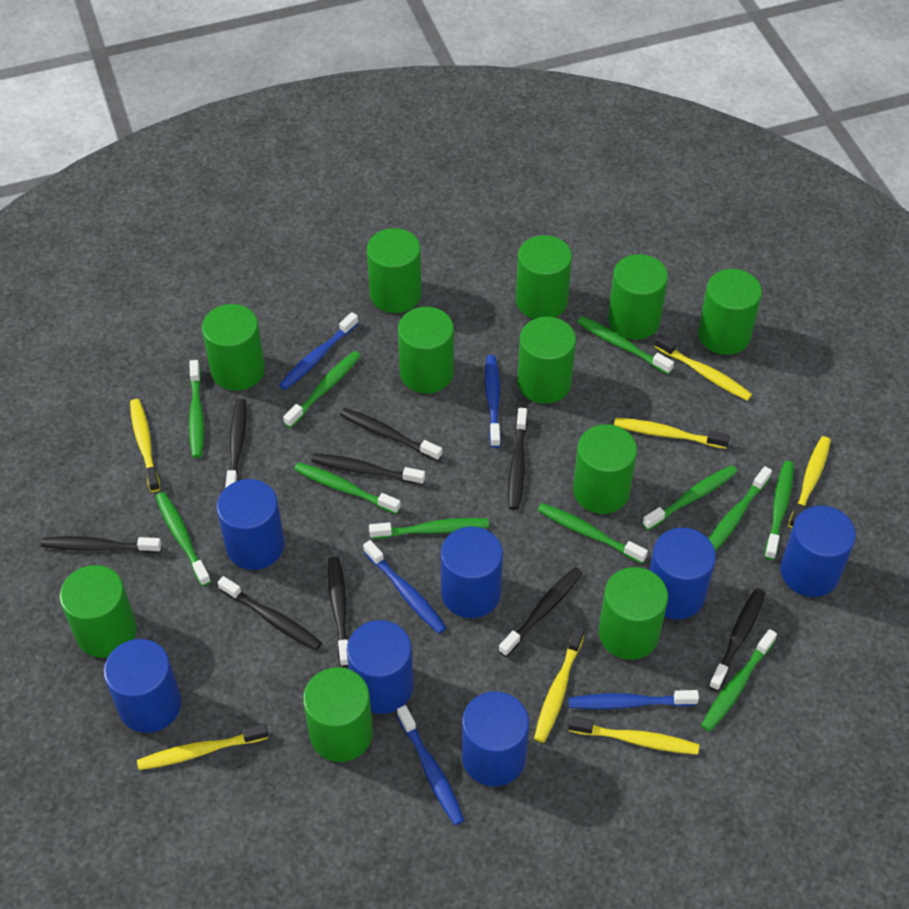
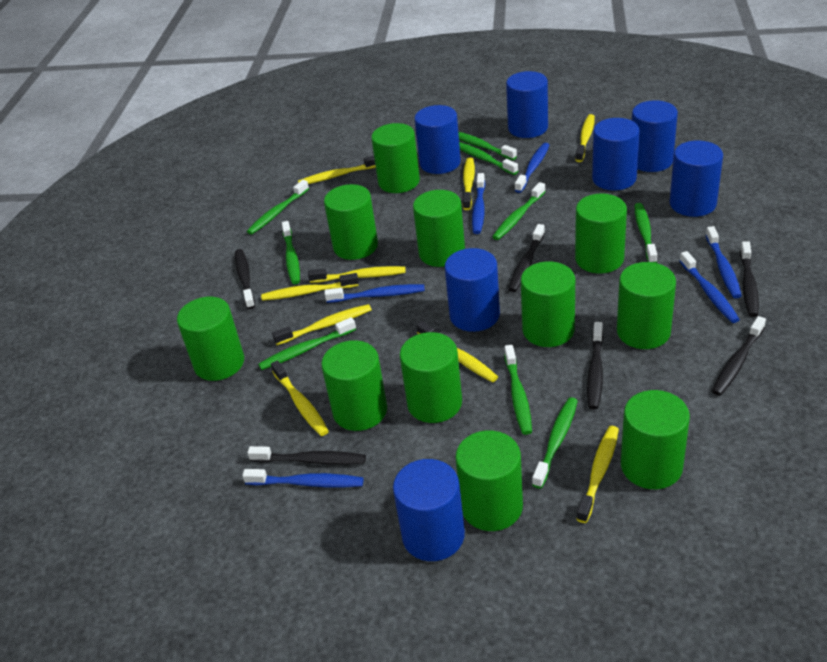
black toothbrush: [41,536,162,553] [218,576,322,651] [225,399,247,488] [311,453,425,485] [328,556,348,667] [340,408,442,461] [499,567,582,657] [508,408,527,510] [709,588,765,691] = 9 -> [235,249,255,309] [247,446,366,465] [508,224,545,292] [587,322,603,409] [712,316,766,396] [740,241,759,317] = 6
blue toothbrush: [279,312,358,390] [363,540,447,634] [397,705,464,825] [485,355,501,448] [568,690,699,709] = 5 -> [242,469,364,488] [324,284,425,303] [472,173,485,234] [515,143,549,193] [680,251,740,323] [706,226,742,298] = 6
green toothbrush: [155,492,211,586] [189,360,204,458] [283,351,361,428] [294,462,401,514] [369,518,489,539] [538,503,648,563] [577,316,674,374] [642,465,737,530] [701,629,777,732] [709,466,772,551] [764,461,794,560] = 11 -> [247,180,309,234] [258,317,356,370] [282,221,300,284] [458,132,517,160] [459,142,518,175] [492,182,546,240] [504,345,532,435] [532,397,578,489] [635,203,657,263] = 9
yellow toothbrush: [130,399,160,492] [137,724,268,770] [534,626,585,743] [568,716,699,755] [614,418,730,449] [654,335,752,401] [788,436,831,528] = 7 -> [261,273,359,301] [271,360,329,436] [272,304,372,345] [298,156,376,184] [308,266,406,283] [416,321,498,382] [463,157,475,210] [575,114,595,162] [576,426,619,523] = 9

